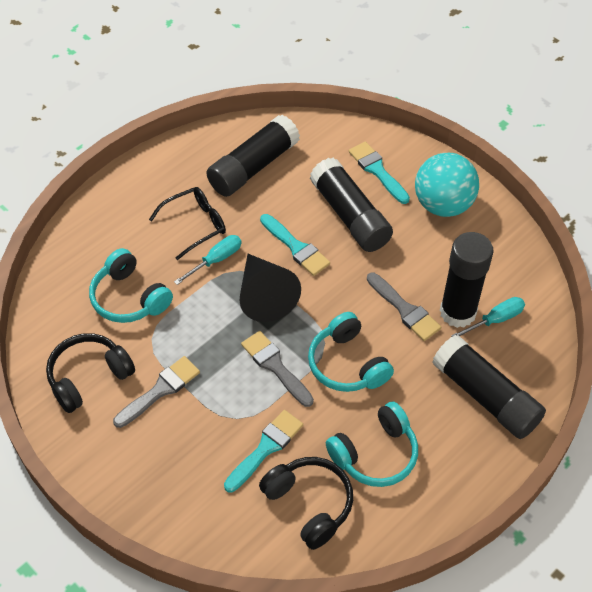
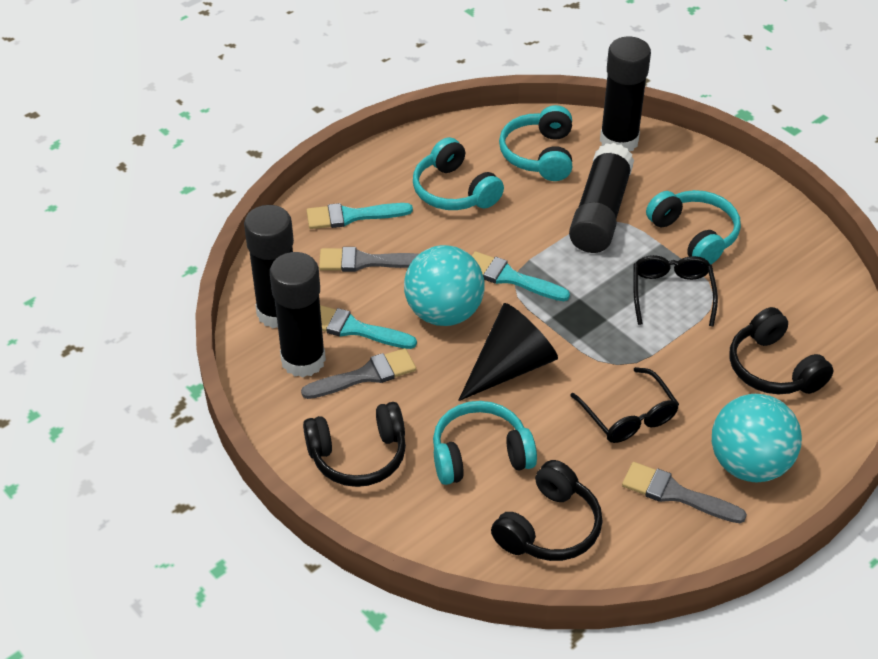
black glasses: [149,187,226,260] = 1 -> [570,367,679,443] [633,255,718,326] = 2
black headphones: [46,333,135,413] [259,457,353,550] = 2 -> [303,402,406,487] [491,460,603,561] [729,307,834,394] = 3
turquoise ball: [415,153,479,217] = 1 -> [404,245,485,326] [712,394,802,482] = 2
turquoise headphones: [89,248,173,323] [308,312,394,392] [326,401,418,487] = 3 -> [413,137,504,210] [433,401,537,485] [499,105,572,181] [646,190,741,264] = 4
turquoise screwdriver: [174,235,242,285] [451,297,525,337] = 2 -> none = 0

